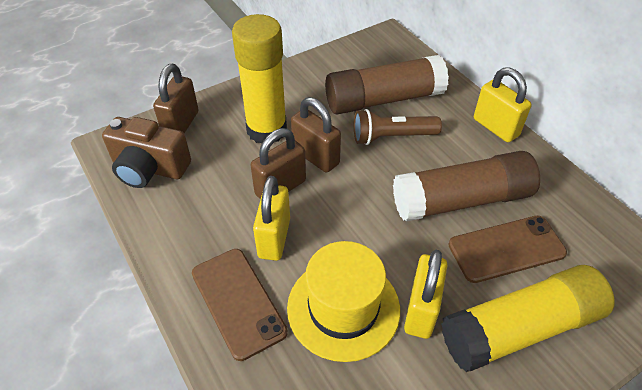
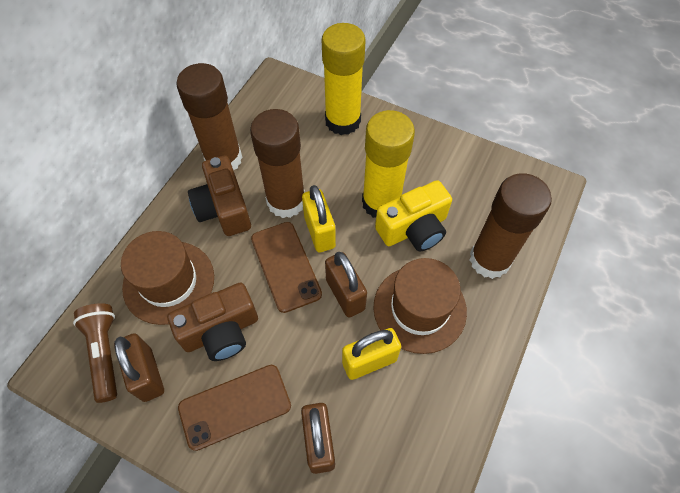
brown camera: [102,117,191,188] = 1 -> [167,283,258,361] [188,155,251,236] = 2
brown glue stick: [325,55,449,114] [393,151,540,222] = 2 -> [176,63,242,170] [250,109,305,218] [470,173,552,279] = 3
brown hat: none = 0 -> [121,231,214,325] [373,258,467,354] = 2
yellow camera: none = 0 -> [375,180,452,251] = 1
yellow hat: [287,241,400,362] = 1 -> none = 0
yellow padlock: [253,176,290,261] [404,250,448,339] [474,67,531,142] = 3 -> [302,185,336,252] [342,328,401,380] = 2

